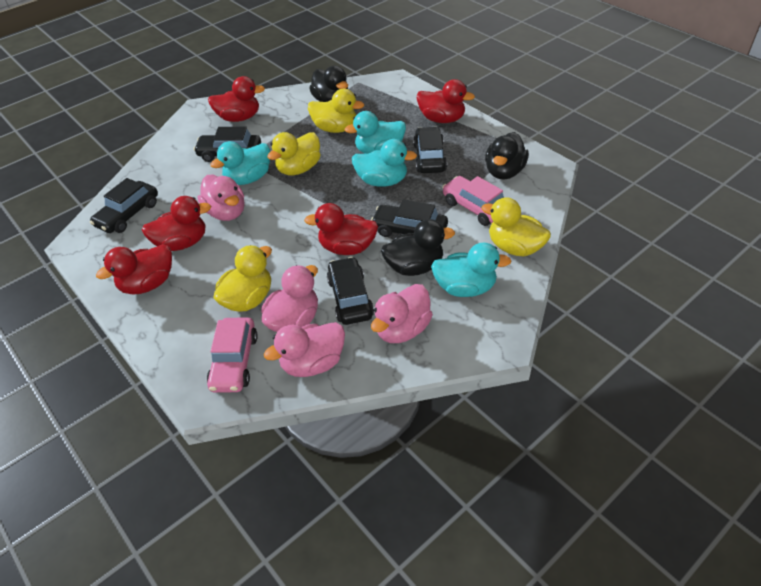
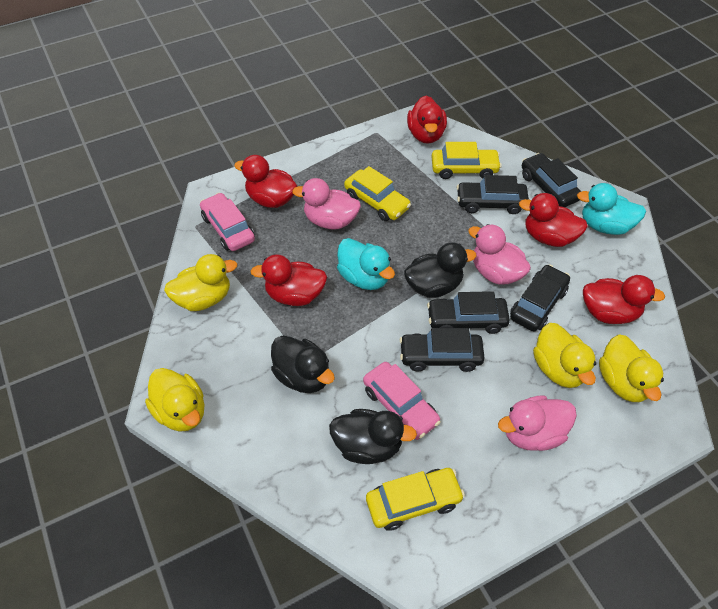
pink duck: [198,175,244,221] [261,265,318,332] [264,322,345,377] [371,284,433,343] = 4 -> [292,178,361,230] [468,224,531,285] [498,395,577,451] = 3
turquoise duck: [210,141,270,185] [345,111,406,153] [352,139,417,187] [431,243,511,297] = 4 -> [337,238,395,290] [577,183,646,235] = 2
yellow car: none = 0 -> [344,166,411,221] [366,468,465,531] [432,142,502,179] = 3

